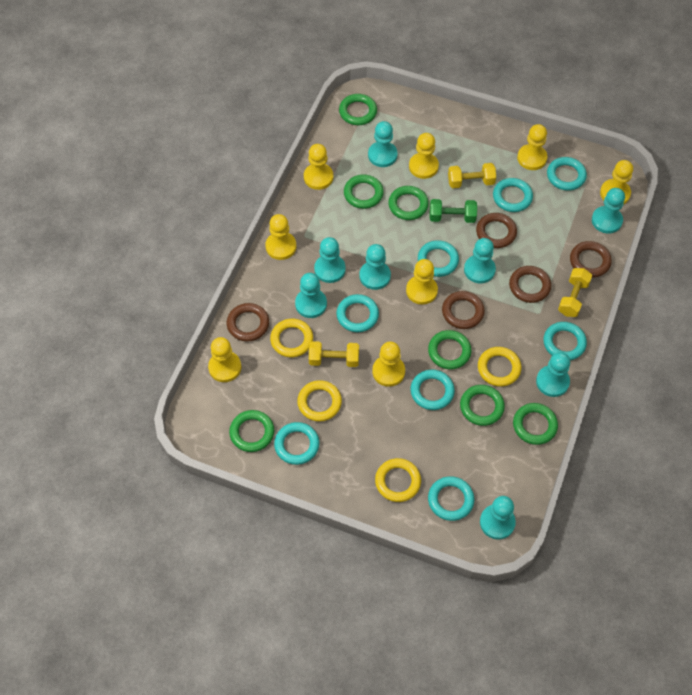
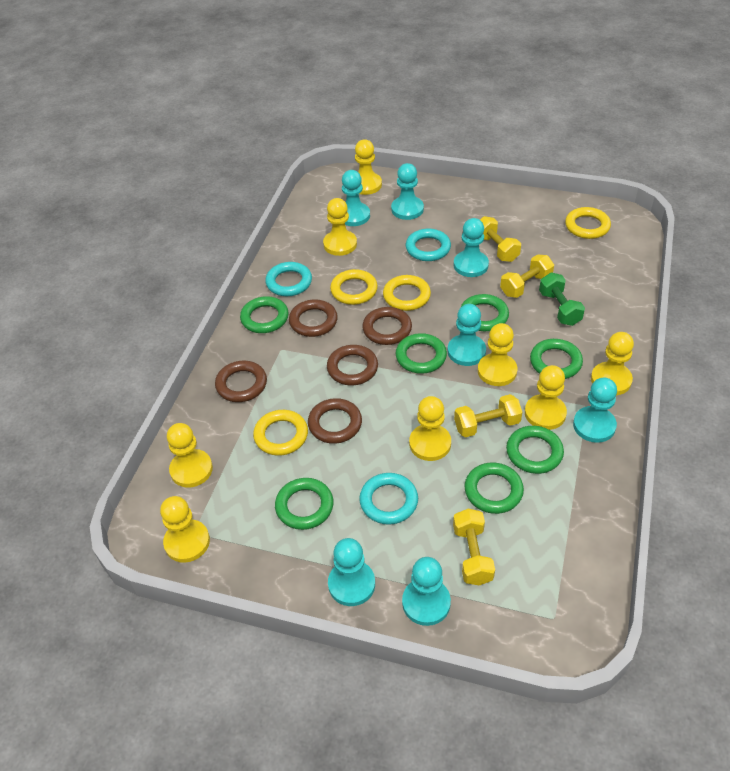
turquoise pawn: [295,273,327,318] [314,237,346,283] [359,244,391,290] [368,121,398,167] [464,238,496,284] [480,496,516,540] [536,352,570,397] [592,188,625,234] = 8 -> [328,538,375,606] [342,170,370,226] [391,163,424,220] [402,557,451,626] [448,304,486,366] [454,218,489,277] [573,377,617,443] = 7
turquoise ring: [274,422,320,465] [336,294,379,332] [410,370,455,410] [418,240,459,277] [428,476,475,521] [493,178,533,212] [543,322,587,360] [547,157,587,191] = 8 -> [265,262,312,296] [359,473,418,525] [406,229,451,261] = 3
yellow dumbbell: [309,341,359,367] [448,163,496,188] [558,268,592,317] = 3 -> [453,509,495,585] [454,394,522,438] [480,216,521,262] [500,254,554,298] = 4

